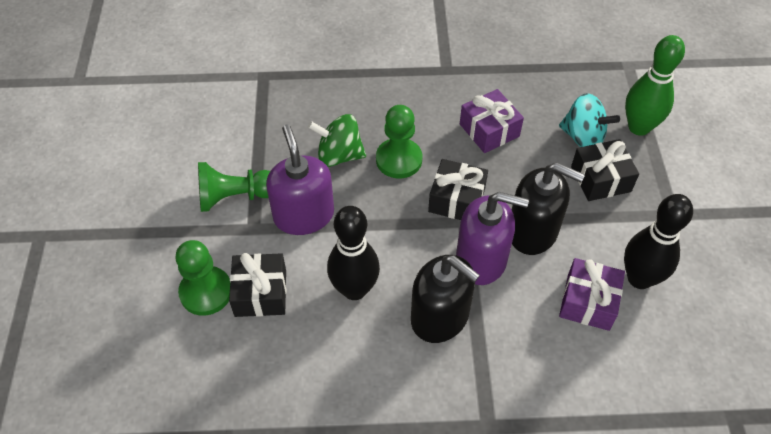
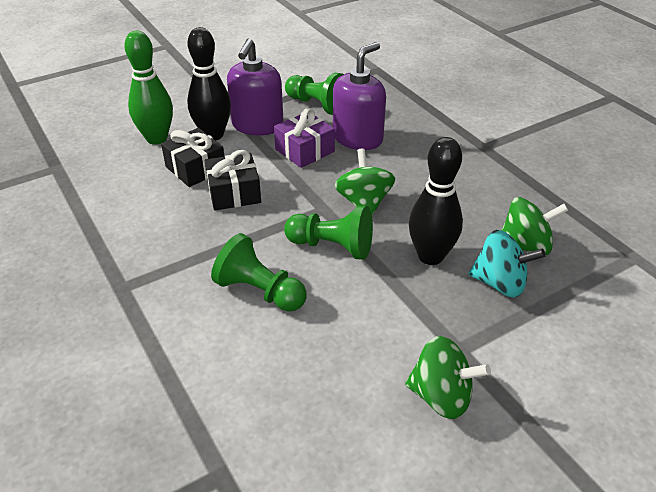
black gift: [229,253,286,317] [428,159,488,220] [571,139,639,201] = 3 -> [161,128,224,187] [205,150,261,210] = 2
black soap dispenser: [411,255,480,343] [512,162,585,255] = 2 -> none = 0
green spinning top: [308,114,366,167] = 1 -> [335,148,395,216] [405,336,491,419] [501,197,568,255] = 3
purple gift: [460,89,524,153] [559,258,625,331] = 2 -> [274,108,335,168] = 1

